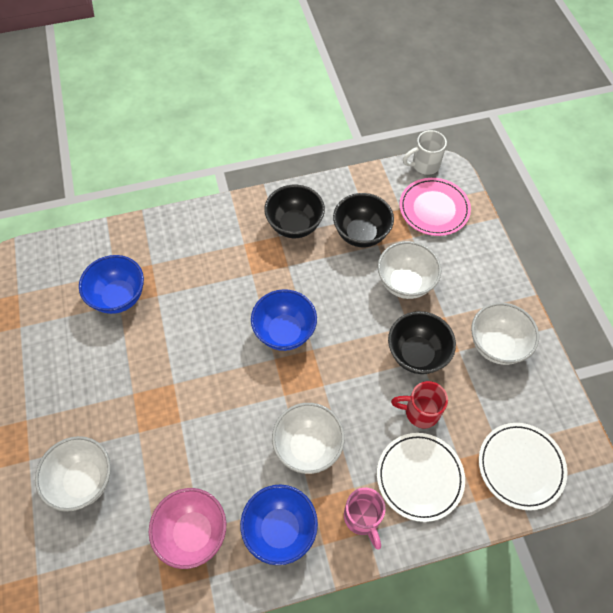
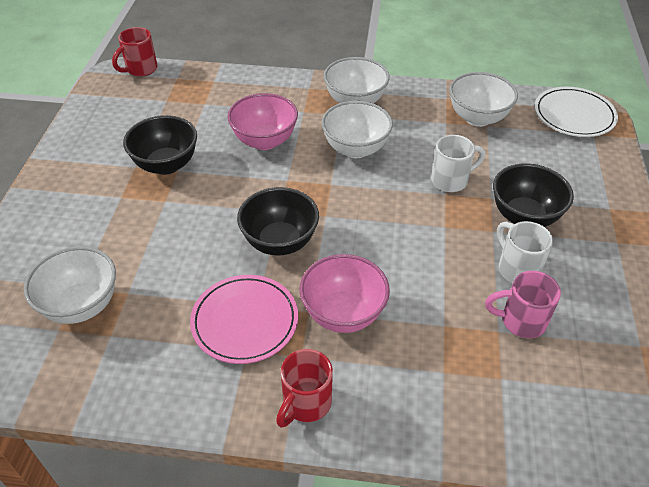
blue bowl: [79,255,144,314] [240,485,318,565] [251,289,317,351] = 3 -> none = 0
pink bowl: [149,488,226,569] = 1 -> [227,93,298,150] [299,254,390,333] = 2
red mug: [391,381,448,428] = 1 -> [112,27,158,77] [276,349,333,427] = 2
white mug: [403,130,447,175] = 1 -> [431,135,485,192] [497,221,553,283] = 2
white plate: [377,433,465,522] [479,423,567,510] = 2 -> [535,87,618,137] = 1

